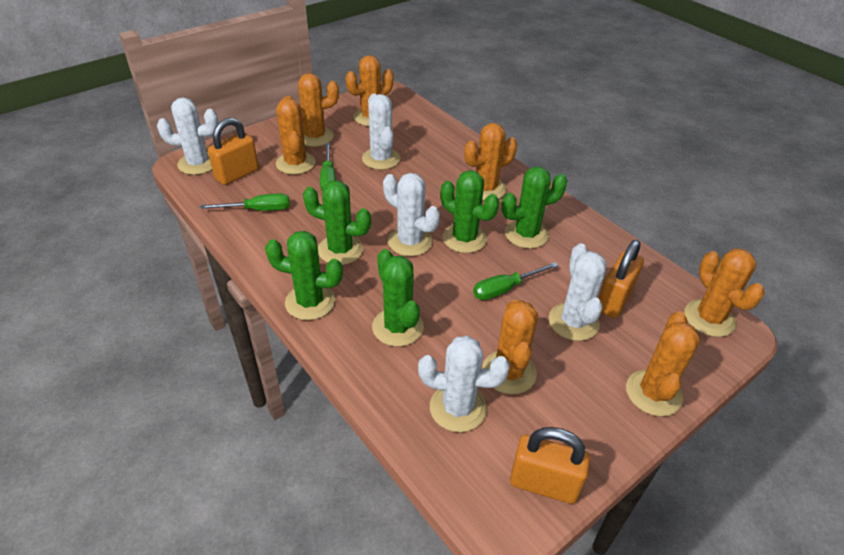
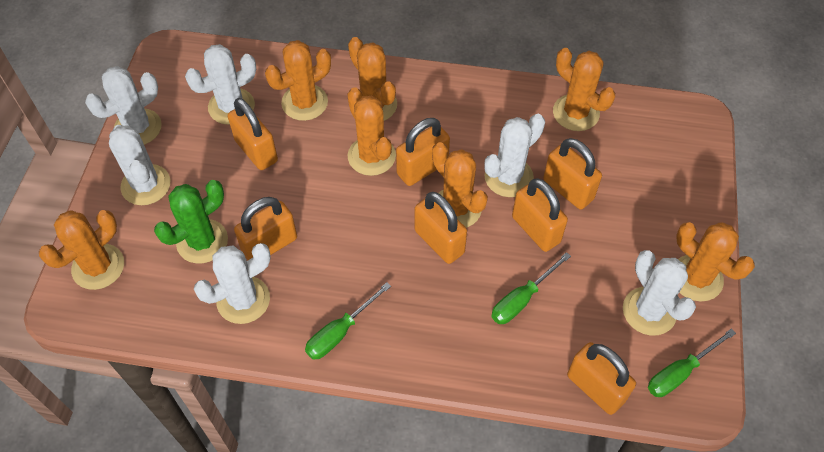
green cactus: [265,231,343,320] [303,181,371,265] [372,249,424,347] [441,170,499,253] [502,167,567,249] = 5 -> [154,180,228,264] = 1
orange padlock: [208,118,259,185] [510,427,590,504] [599,240,644,318] = 3 -> [227,98,278,170] [234,197,297,260] [396,118,450,186] [414,192,467,264] [512,178,568,252] [543,138,602,209] [567,342,636,415] = 7
white cactus: [157,97,218,175] [362,94,401,170] [383,173,440,256] [418,336,510,432] [549,243,606,341] = 5 -> [85,66,162,145] [109,125,170,205] [185,44,256,125] [194,243,271,324] [484,114,545,197] [623,250,696,336] = 6

